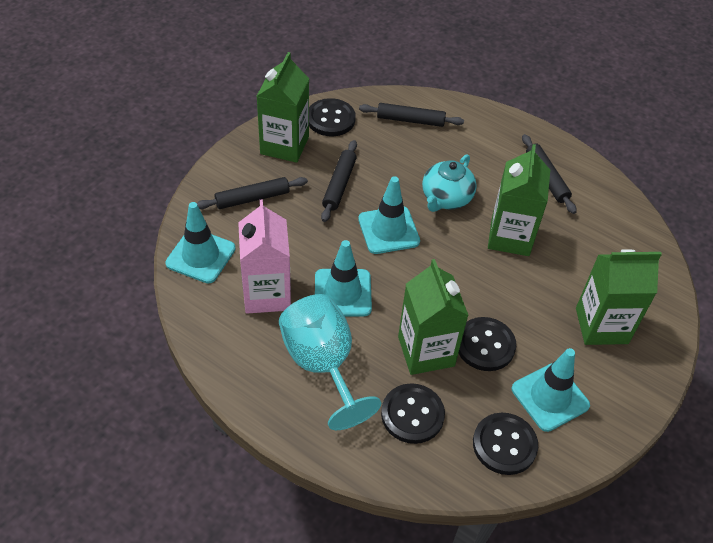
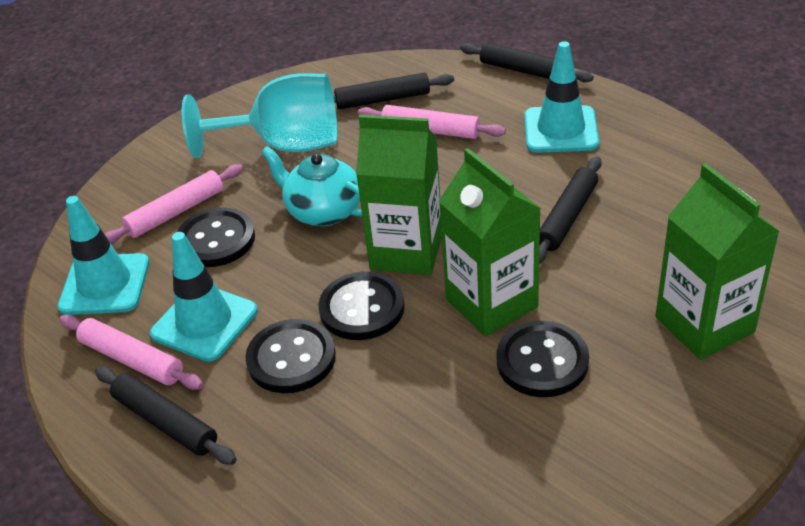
green carton: [257,52,309,163] [398,259,469,375] [488,144,550,256] [576,249,662,345] = 4 -> [356,115,442,275] [439,148,541,336] [655,163,780,360] = 3
pink carton: [238,200,291,314] = 1 -> none = 0
pink rolling pin: none = 0 -> [59,315,203,390] [104,164,243,244] [358,105,506,139] = 3
turquoise traffic cone: [165,202,235,283] [315,240,372,316] [358,176,420,254] [512,348,590,432] = 4 -> [58,196,149,315] [150,232,258,362] [525,41,599,153] = 3

